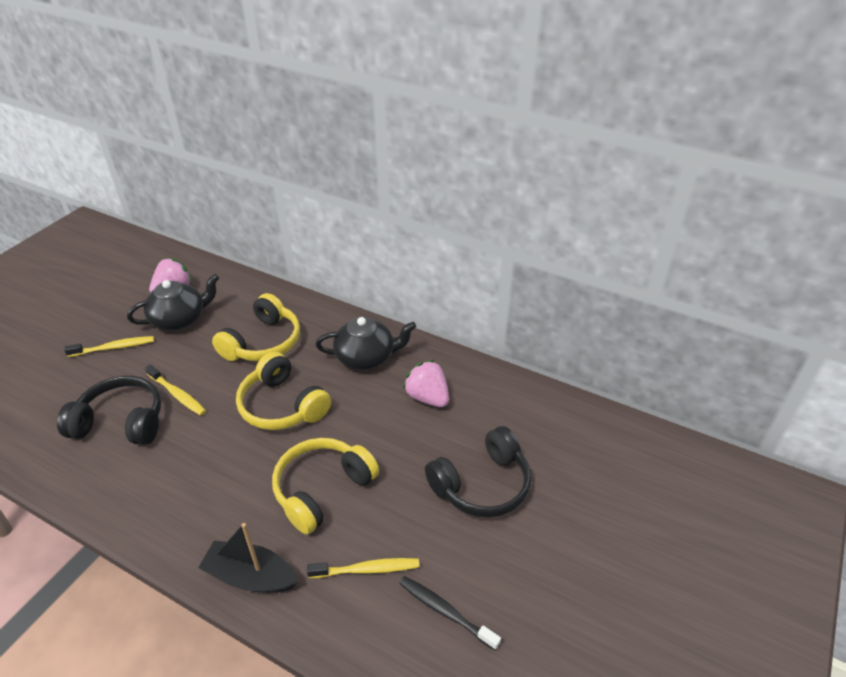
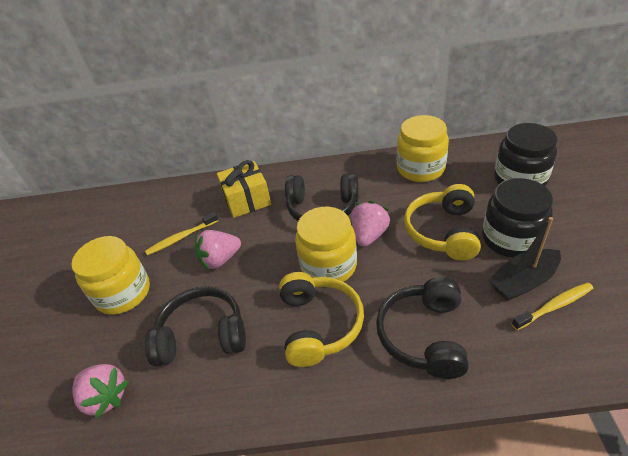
black headphones: [57,376,161,445] [425,426,531,518] = 2 -> [145,286,246,367] [285,173,359,221] [376,277,469,379] = 3
black jar: none = 0 -> [482,178,553,258] [494,123,557,186] = 2
black teapot: [127,274,219,331] [315,317,416,370] = 2 -> none = 0
black toothbrush: [399,576,501,650] = 1 -> none = 0
pink strawberry: [149,258,192,293] [403,360,449,407] = 2 -> [72,364,129,419] [195,230,241,269] [351,201,390,247] = 3
yellow gift: none = 0 -> [217,160,271,218] = 1
yellow headphones: [212,293,300,361] [236,352,331,430] [272,438,379,534] = 3 -> [279,272,364,367] [404,184,481,261] = 2
yellow jar: none = 0 -> [71,236,150,315] [295,207,357,282] [397,115,449,182] = 3
yellow toothbrush: [64,336,154,357] [145,365,206,416] [307,558,419,578] = 3 -> [145,212,218,256] [512,282,593,330] = 2

